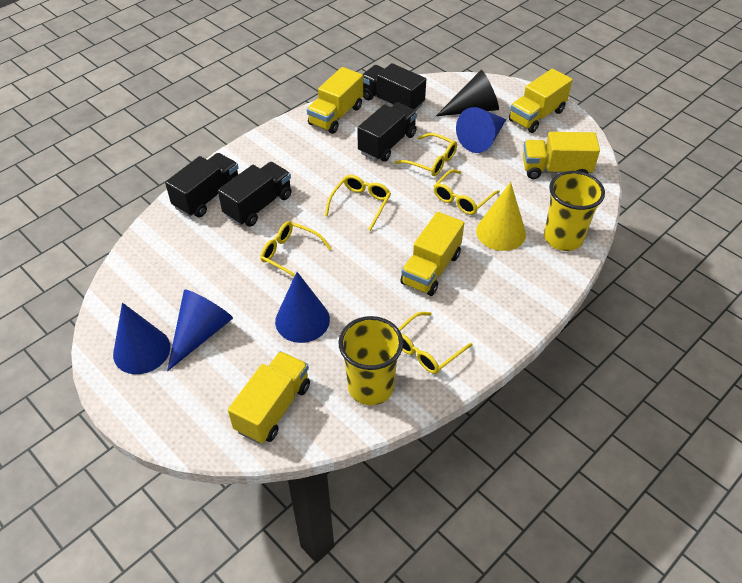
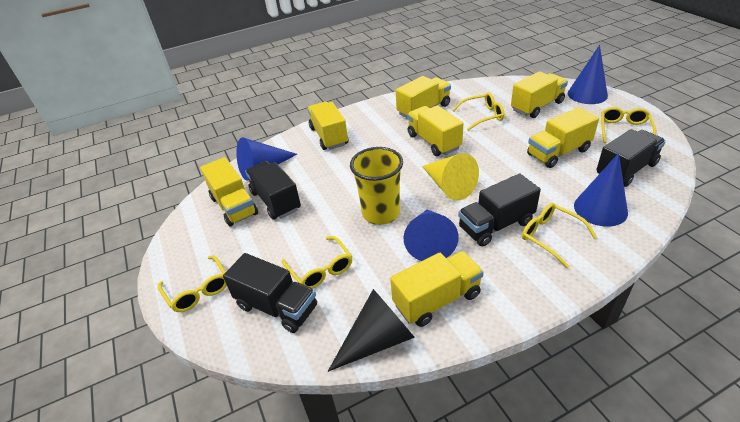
yellow cup: [338,316,403,405] [544,171,605,251] = 2 -> [350,147,403,225] = 1
yellow truck: [228,351,310,444] [307,67,363,134] [400,212,464,296] [509,69,573,133] [523,132,600,179] = 5 -> [200,157,258,227] [307,102,348,150] [390,251,484,327] [396,76,451,118] [407,105,463,156] [511,71,568,118] [527,107,599,168] = 7

